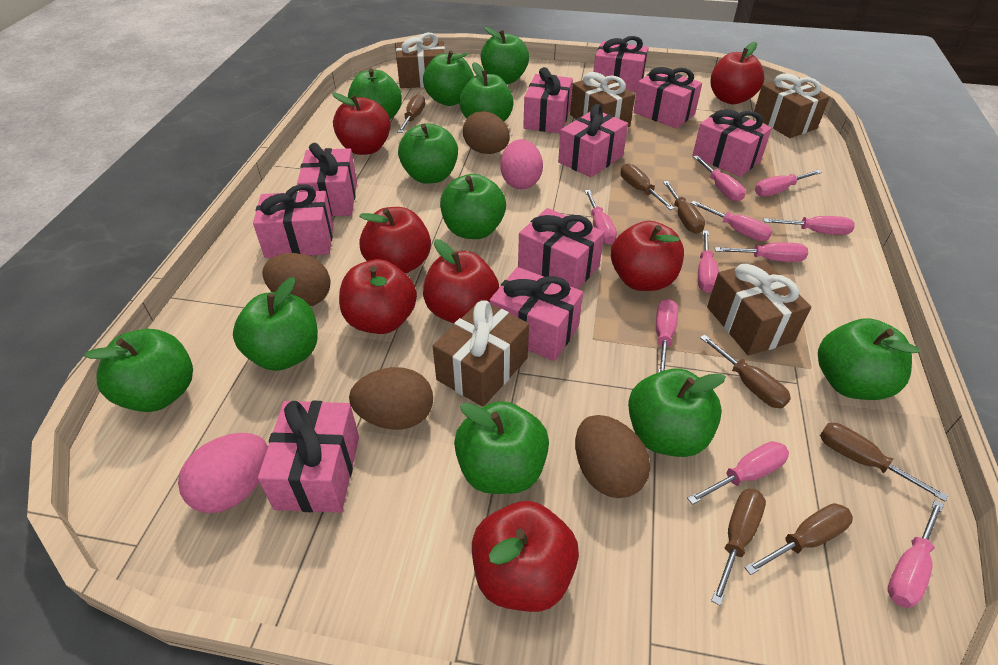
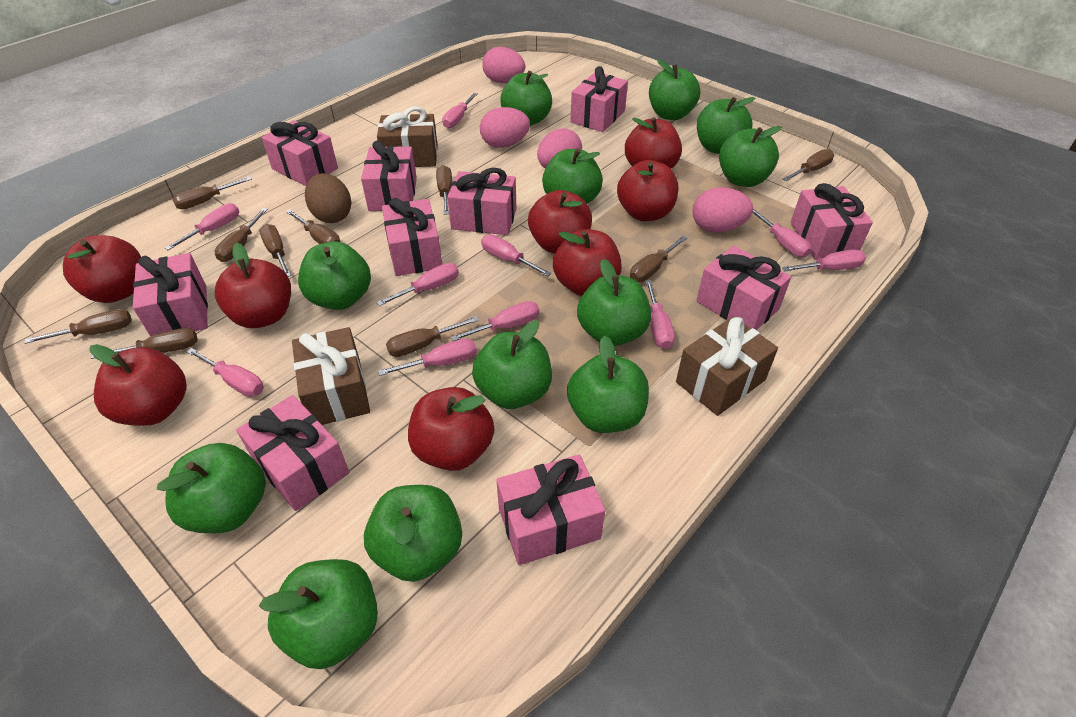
brown egg: [263,253,331,306] [349,367,433,430] [463,111,510,154] [575,415,650,498] = 4 -> [305,173,351,223] = 1
brown gift: [396,32,445,88] [433,300,529,407] [570,72,635,127] [707,260,811,356] [754,73,830,138] = 5 -> [292,327,370,425] [377,106,438,167] [676,316,778,416] = 3
brown screwdriver: [397,94,425,133] [621,163,675,210] [663,181,705,233] [700,334,791,408] [711,489,766,606] [744,503,853,575] [820,423,948,502] = 7 -> [25,309,132,344] [91,328,198,359] [172,177,252,209] [215,208,268,262] [259,224,291,277] [286,210,341,244] [386,316,479,357] [436,165,452,215] [630,236,687,282] [783,149,834,181] = 10
green apple: [84,329,193,412] [233,277,318,371] [348,68,402,119] [398,123,458,184] [423,50,474,106] [440,174,506,239] [454,401,549,494] [459,62,514,121] [481,27,529,84] [628,368,726,457] [818,318,919,400] = 11 -> [157,443,266,533] [259,559,378,669] [298,241,371,310] [364,485,462,582] [472,320,552,409] [500,71,552,126] [542,149,603,204] [567,336,649,433] [577,259,651,346] [649,59,700,120] [697,97,755,154] [719,126,782,187] = 12
pink egg: [178,433,268,513] [500,139,543,189] = 2 -> [480,107,530,148] [482,47,525,83] [537,128,582,169] [692,187,753,233] = 4
red apple: [332,93,391,155] [339,259,417,334] [359,207,431,274] [423,239,499,323] [472,501,579,612] [611,221,684,291] [710,42,764,104] = 7 -> [63,235,141,303] [89,344,187,426] [215,243,291,328] [408,387,494,471] [528,190,592,254] [553,229,622,296] [617,160,678,221] [625,117,682,169] = 8

